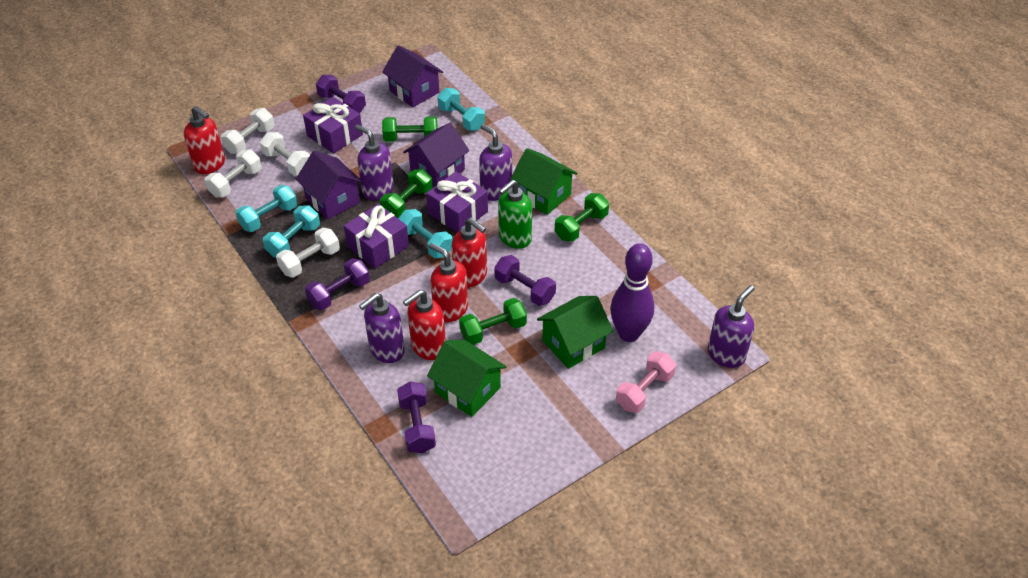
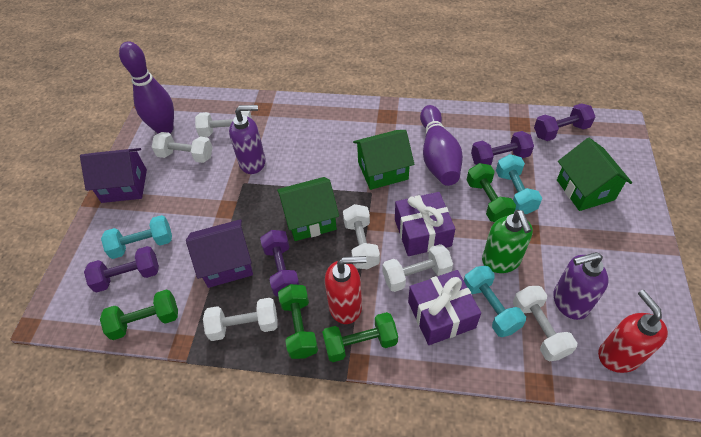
pink dumbbell: [616,351,676,413] = 1 -> none = 0
purple bowling pin: [610,243,654,342] = 1 -> [119,42,174,134] [420,105,463,186] = 2
purple gift: [303,97,363,154] [344,204,409,269] [426,171,488,233] = 3 -> [395,192,455,256] [408,270,481,345] = 2
purple house: [296,151,363,220] [382,45,443,107] [403,123,469,187] = 3 -> [80,148,147,203] [186,219,253,288] = 2
purple soap dispenser: [355,124,394,200] [359,293,405,363] [479,124,512,201] [708,285,755,368] = 4 -> [229,105,266,174] [553,252,609,320] = 2
red soap dispenser: [184,106,225,174] [403,290,446,360] [429,243,468,322] [452,218,487,288] = 4 -> [325,256,366,324] [598,290,668,373] = 2
turquoise dumbbell: [235,185,297,232] [263,205,320,257] [398,209,453,259] [437,88,485,131] = 4 -> [101,215,172,259] [464,266,526,337] [496,154,542,214] = 3
white dumbbell: [204,149,262,197] [221,108,275,154] [260,132,310,176] [276,228,340,278] = 4 -> [152,132,213,163] [195,111,252,137] [203,298,277,341] [343,204,380,269] [383,244,453,292] [513,286,577,361] = 6

